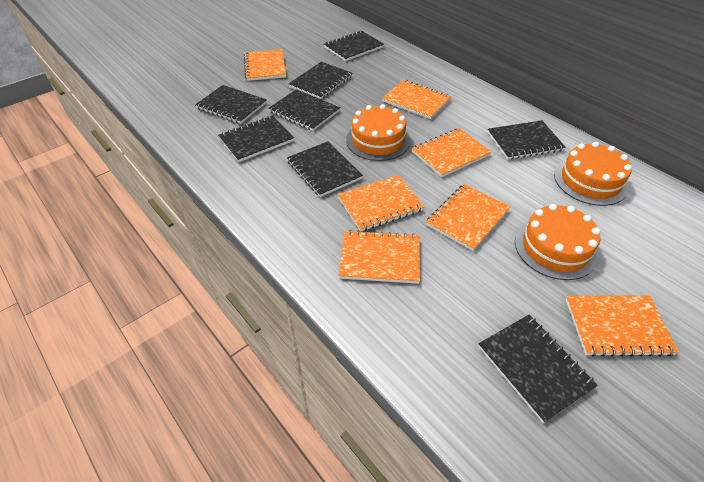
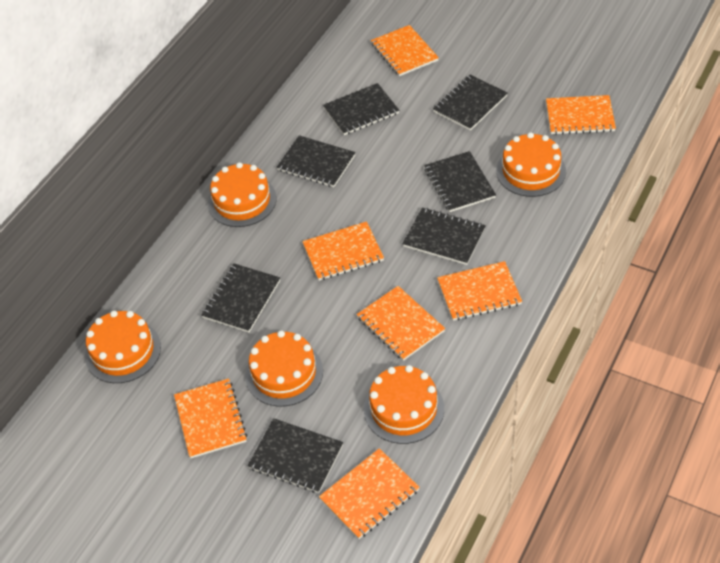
black notebook: [195,85,267,124] [218,115,294,162] [269,89,340,131] [287,141,363,197] [289,62,352,99] [324,31,384,61] [478,315,598,423] [487,120,566,160] = 8 -> [201,264,280,333] [248,418,344,493] [277,135,356,187] [323,83,399,135] [402,208,486,265] [424,151,496,212] [433,75,508,131] = 7
orange cake: [346,104,410,161] [515,204,601,280] [554,142,632,206] = 3 -> [85,310,161,383] [208,162,276,227] [245,330,323,406] [364,365,444,444] [496,132,566,197] = 5

